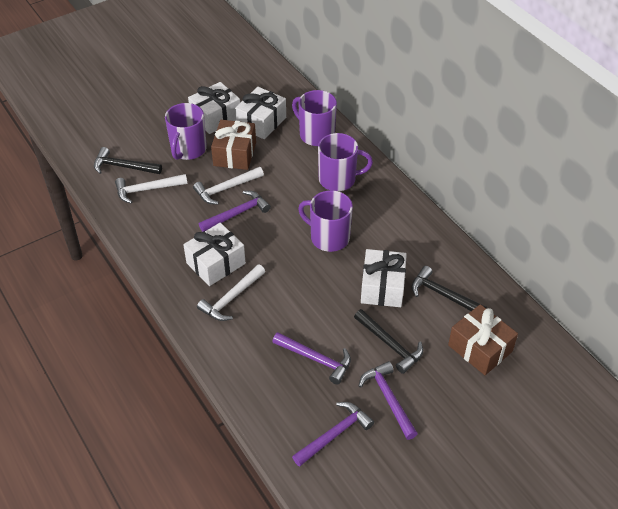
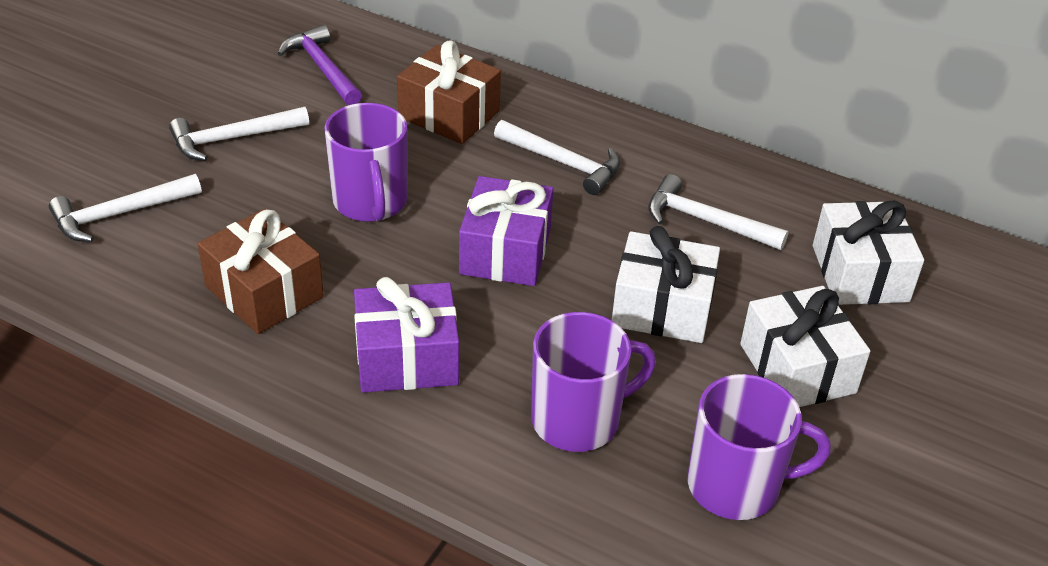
black hammer: [94,147,162,174] [354,309,423,374] [412,266,487,311] = 3 -> none = 0
purple gift: none = 0 -> [354,277,459,393] [459,176,553,286] = 2
purple hammer: [199,191,271,232] [272,332,351,385] [292,402,374,467] [359,361,418,440] = 4 -> [277,25,362,105] = 1
purple mug: [165,103,207,160] [292,90,337,146] [298,190,353,252] [318,133,373,191] = 4 -> [324,103,407,222] [531,312,656,452] [687,374,831,520] = 3
white gift: [183,223,246,286] [188,82,240,134] [235,87,286,139] [361,249,407,307] = 4 -> [612,226,720,343] [740,286,870,407] [813,201,924,305] = 3
white hammer: [115,174,187,204] [193,167,264,204] [197,264,265,321] = 3 -> [49,174,202,242] [169,107,309,161] [494,120,620,195] [648,174,789,250] = 4

